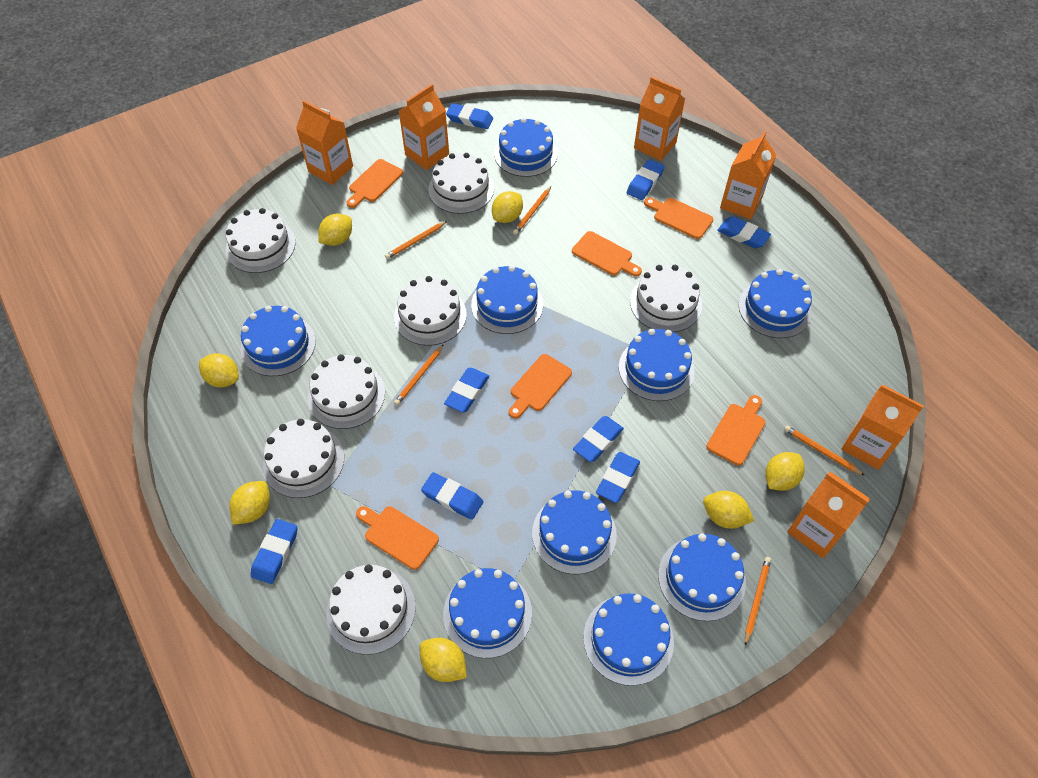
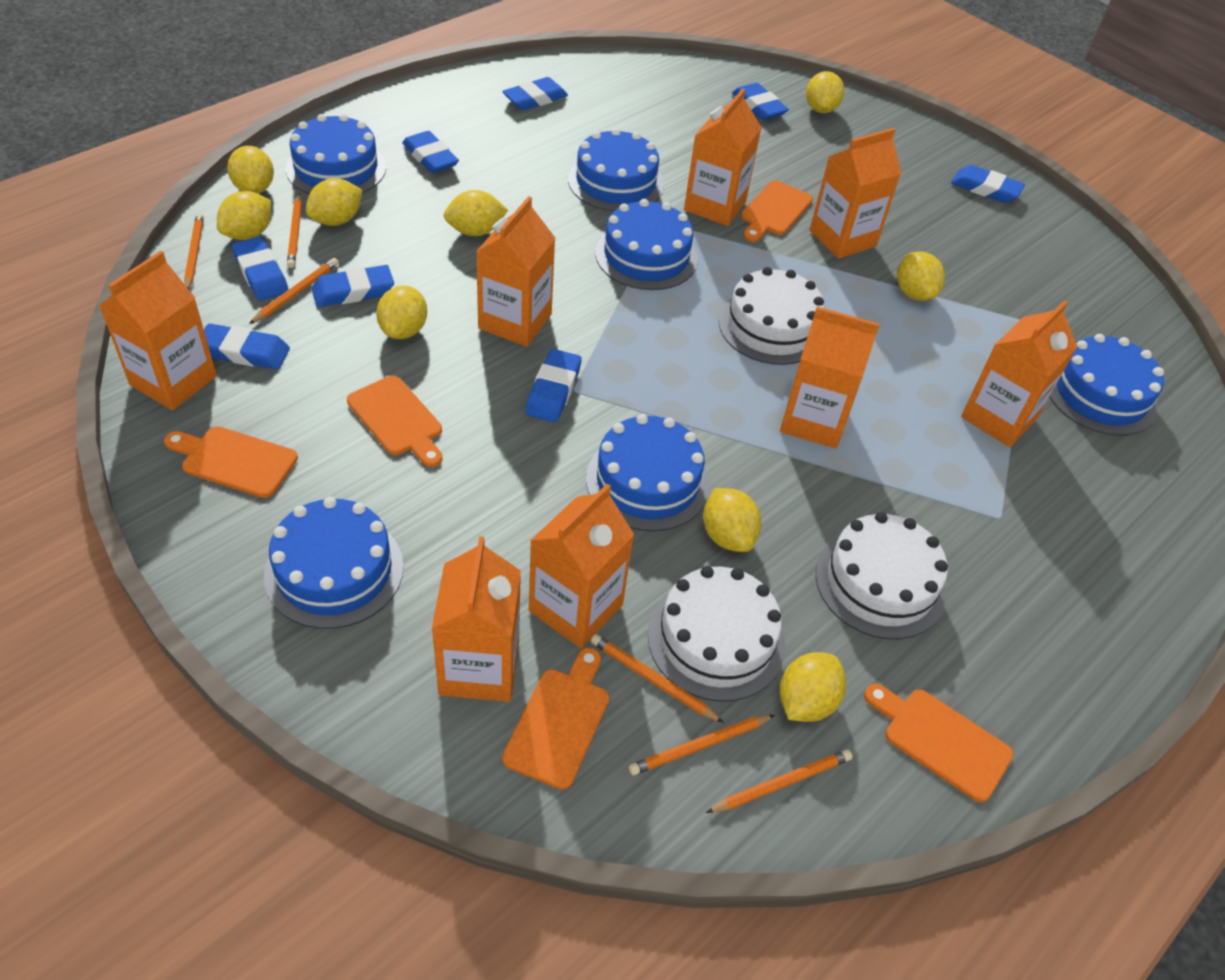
blue cake: [240,306,316,376] [443,568,532,658] [471,265,543,334] [494,118,558,177] [532,490,617,574] [584,593,674,686] [619,329,695,401] [658,534,746,621] [738,269,812,338] = 9 -> [264,497,404,629] [286,114,386,194] [568,128,664,212] [586,414,710,531] [595,199,698,290] [1050,334,1164,436] = 6
orange carton: [296,100,353,185] [399,84,449,170] [634,77,685,161] [720,131,776,219] [787,472,870,558] [841,384,924,470] = 6 -> [99,251,217,410] [432,536,521,702] [476,196,555,347] [529,484,634,648] [684,88,762,226] [780,307,880,448] [809,128,901,259] [961,300,1077,447] = 8
orange cutting board: [346,159,403,208] [356,506,439,570] [509,354,572,419] [572,231,642,277] [644,197,713,239] [706,395,766,466] = 6 -> [164,426,298,498] [347,375,442,467] [502,648,609,790] [741,181,813,242] [864,684,1014,802] = 5
orange pencil: [385,221,447,259] [394,344,444,406] [513,187,551,235] [745,557,771,646] [784,426,865,476] = 5 -> [184,213,204,289] [249,258,338,324] [287,194,302,268] [591,634,724,723] [629,715,775,776] [706,749,852,813] = 6
white cake: [226,208,296,273] [263,419,344,498] [308,354,385,429] [326,565,415,655] [394,276,467,346] [428,153,494,214] [630,265,702,332] = 7 -> [648,566,785,702] [719,267,825,365] [816,512,948,639] = 3
yellow lemon: [199,353,239,387] [229,481,270,525] [318,214,352,246] [420,638,467,682] [492,191,523,223] [703,491,754,529] [765,452,805,491] = 7 -> [217,191,271,240] [227,146,274,194] [306,178,362,226] [376,285,427,339] [444,190,508,236] [703,488,761,552] [780,652,846,722] [806,71,845,113] [897,251,945,301] = 9

